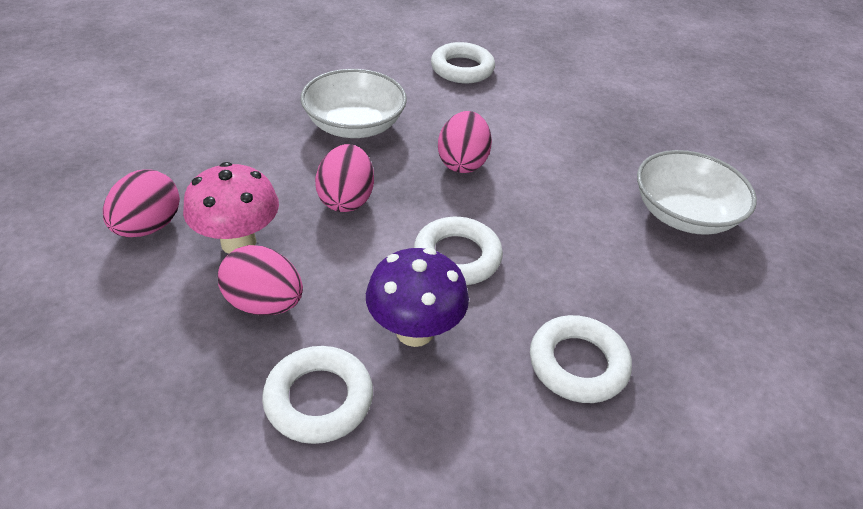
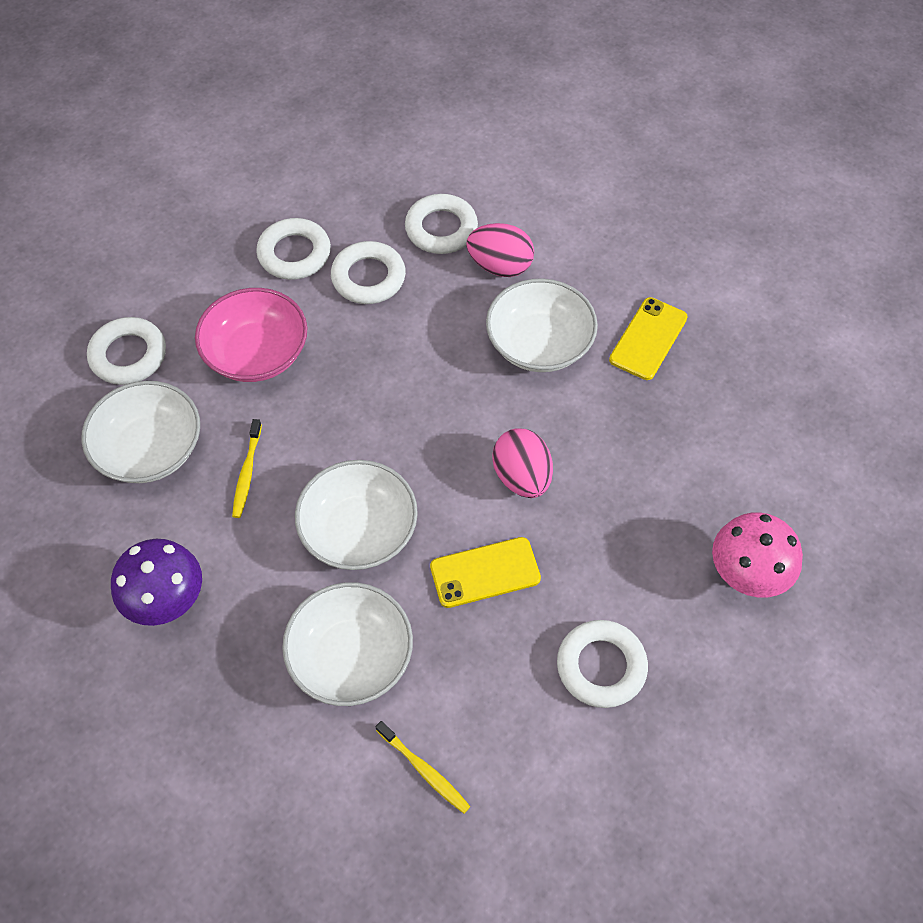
pink bowl: none = 0 -> [195,288,307,382] = 1
pink egg: [103,170,180,237] [218,245,303,315] [315,144,374,212] [438,111,492,173] = 4 -> [466,223,534,277] [492,428,553,498] = 2
white bowl: [300,69,407,138] [637,150,757,235] = 2 -> [81,381,200,483] [282,582,413,706] [295,460,418,570] [486,278,598,372] = 4
white ring: [262,346,373,444] [414,217,503,285] [431,42,495,83] [530,315,632,403] = 4 -> [87,317,166,385] [256,218,331,280] [331,241,406,304] [405,194,478,254] [557,620,648,708] = 5
yellow phone: none = 0 -> [430,537,541,608] [609,297,688,380] = 2
yellow toothbrush: none = 0 -> [232,419,262,518] [376,721,471,813] = 2

